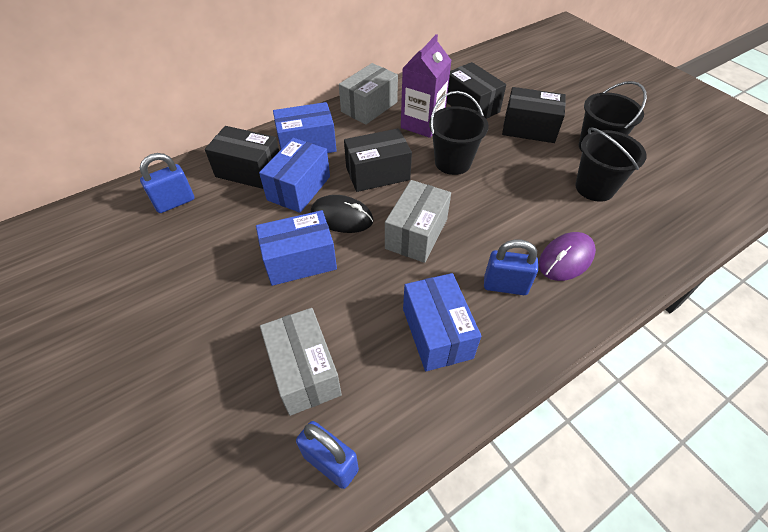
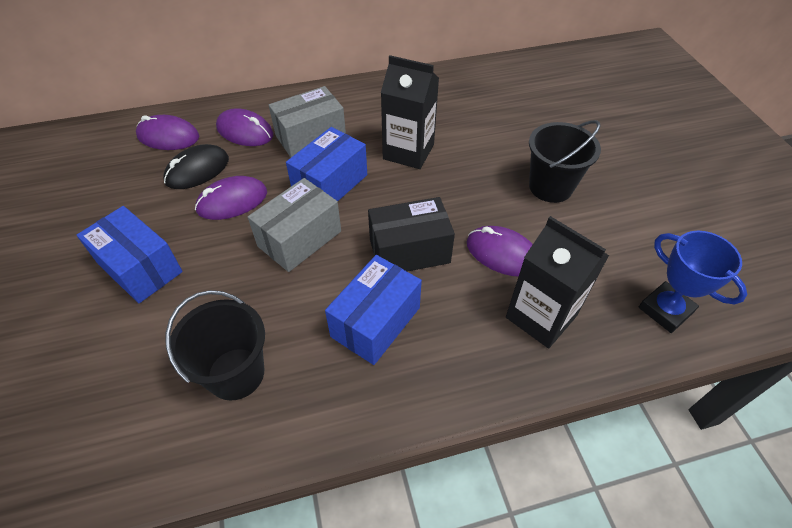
black box: [205,126,279,189] [344,128,412,192] [446,62,506,119] [502,87,566,143] = 4 -> [368,197,455,272] = 1
black bucket: [429,91,489,175] [575,127,647,202] [579,81,647,151] = 3 -> [165,290,265,401] [529,120,601,203] = 2
black carton: none = 0 -> [381,55,439,169] [506,216,609,348] = 2
blue box: [256,210,337,286] [259,138,330,213] [273,102,337,153] [403,273,481,371] = 4 -> [77,206,183,303] [286,127,367,201] [325,255,422,365] = 3
blue padlock: [140,153,194,213] [296,421,359,489] [484,240,538,295] = 3 -> none = 0
blue trophy: none = 0 -> [639,231,747,333] = 1
grey box: [260,308,342,416] [339,63,398,125] [385,180,451,263] = 3 -> [248,178,341,272] [269,86,346,157] = 2
purple carton: [401,34,452,138] = 1 -> none = 0
purple mouse: [539,232,596,281] = 1 -> [136,115,199,150] [195,176,267,220] [216,108,273,146] [467,226,533,277] = 4

